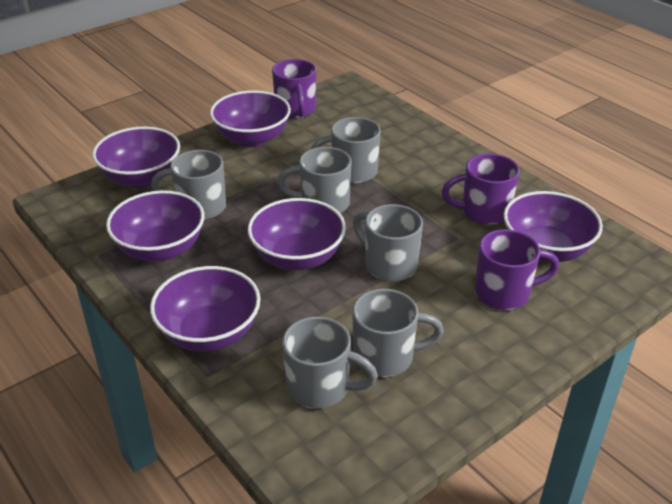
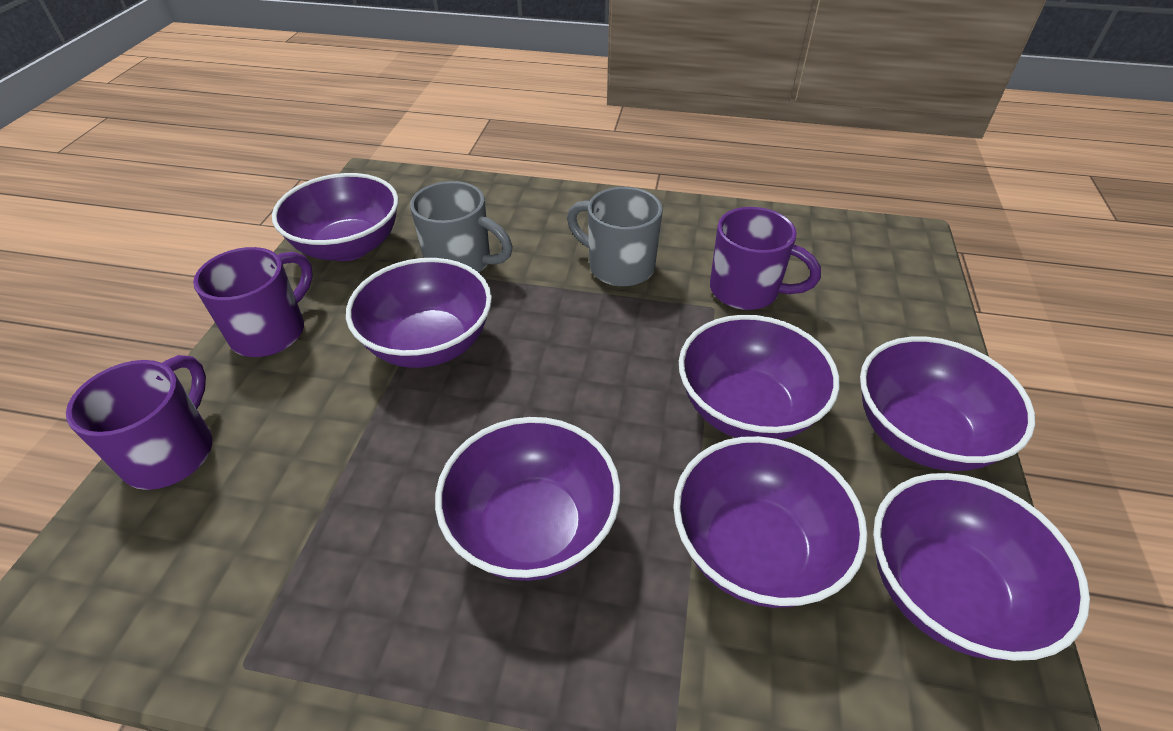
grey mug: [151,150,226,220] [277,147,352,213] [282,316,378,409] [311,117,381,183] [352,289,444,377] [353,204,423,282] = 6 -> [410,181,513,272] [567,187,663,287] = 2
purple bowl: [92,126,180,188] [106,190,204,262] [150,266,261,351] [210,90,291,147] [248,198,346,270] [504,191,603,262] = 6 -> [272,173,398,261] [346,258,492,368] [435,417,621,581] [673,436,868,608] [679,315,839,440] [860,337,1035,471] [873,473,1090,661] = 7

